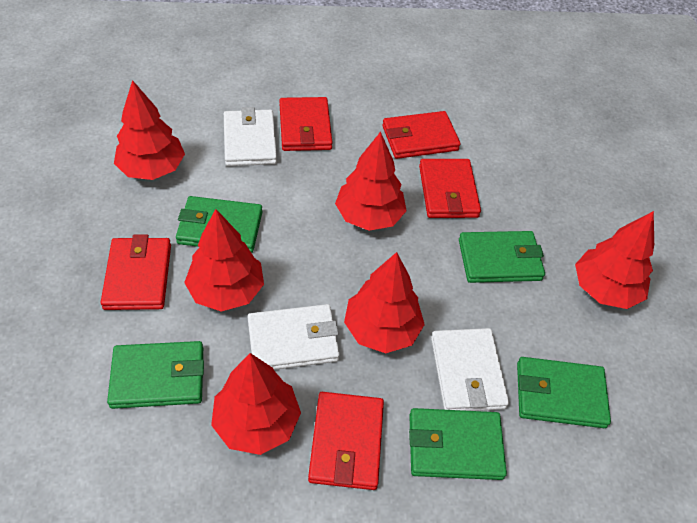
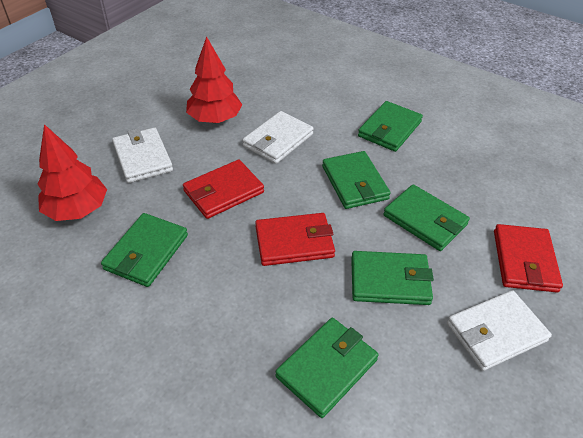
green wallet: [107,341,204,409] [176,196,262,253] [409,408,507,480] [459,231,545,283] [517,357,611,428] = 5 -> [101,213,188,287] [275,318,379,418] [322,151,390,209] [351,251,434,305] [358,101,423,152] [383,184,470,251] = 6
red tree: [114,80,185,180] [184,209,264,312] [211,353,301,455] [335,132,406,231] [344,252,425,353] [575,211,654,309] = 6 -> [37,124,107,221] [186,36,242,123] = 2
red wallet: [101,234,171,310] [279,97,333,151] [308,392,384,490] [382,111,460,159] [419,159,481,218] = 5 -> [183,160,264,219] [255,213,335,266] [494,224,563,292] = 3

